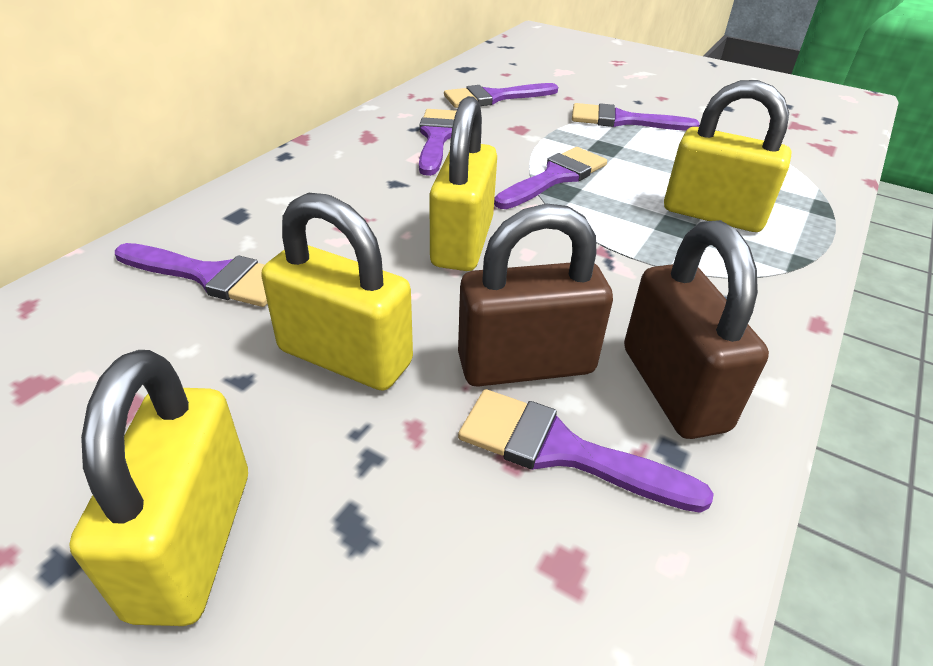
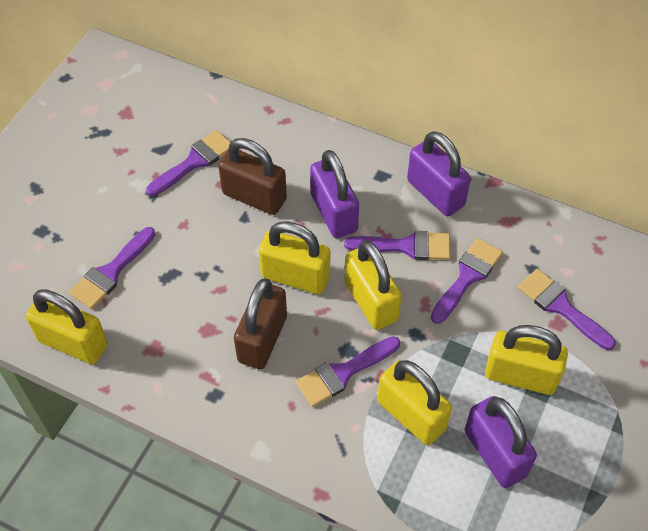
purple padlock: none = 0 -> [310,150,359,238] [407,131,471,216] [465,396,537,488] = 3
yellow padlock: [69,350,248,626] [261,193,413,391] [429,96,497,271] [664,80,791,232] = 4 -> [26,290,108,364] [259,221,330,294] [344,241,402,330] [377,360,452,445] [485,325,568,395] = 5

